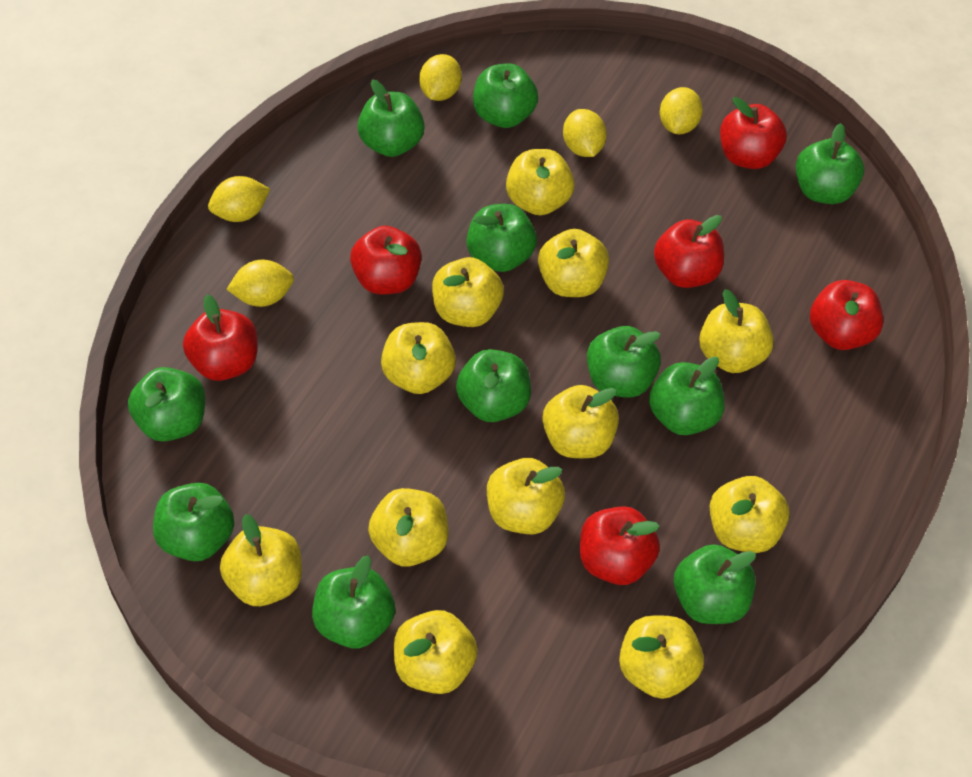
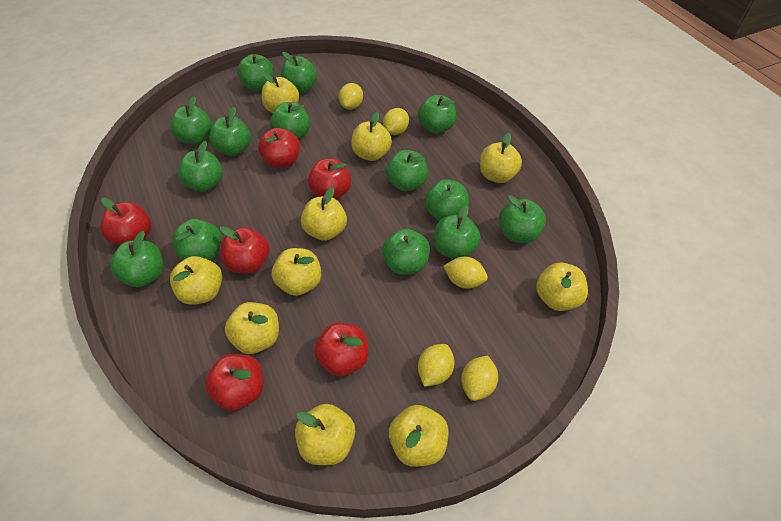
green apple: [128,367,205,441] [153,483,234,561] [312,556,395,648] [357,80,425,157] [456,349,531,422] [466,204,537,272] [473,63,538,128] [587,326,661,398] [649,357,725,435] [674,544,756,624] [796,123,864,204] = 11 -> [110,231,164,287] [170,96,212,145] [172,219,222,261] [178,141,223,192] [209,107,251,156] [237,54,274,91] [270,102,310,139] [281,52,317,93] [382,229,430,275] [385,150,428,191] [418,95,456,134] [425,179,469,221] [434,205,481,259] [499,195,546,243] = 14
yellow apple: [220,514,302,606] [368,488,448,567] [381,322,456,394] [394,610,478,694] [432,257,504,327] [487,458,565,534] [506,149,574,215] [538,229,609,297] [542,385,619,458] [619,615,704,699] [699,289,774,373] [710,476,789,553] = 12 -> [170,256,222,305] [225,302,279,354] [261,73,299,113] [272,248,322,296] [295,404,355,465] [301,187,347,241] [351,112,392,161] [389,405,448,467] [480,133,522,183] [536,263,588,311] = 10

